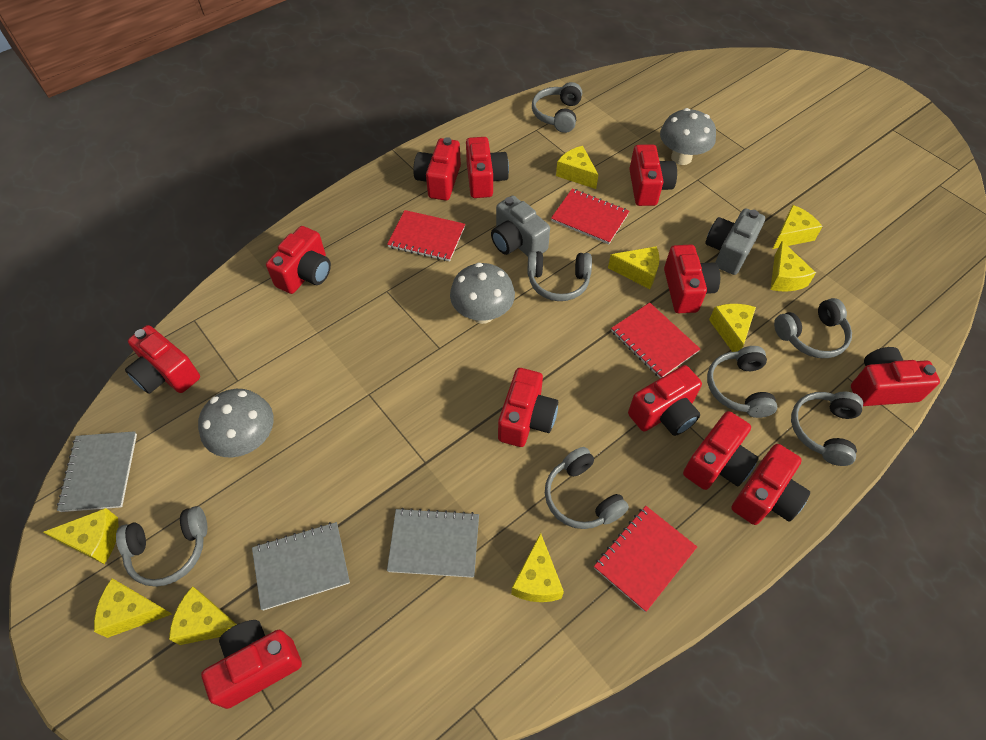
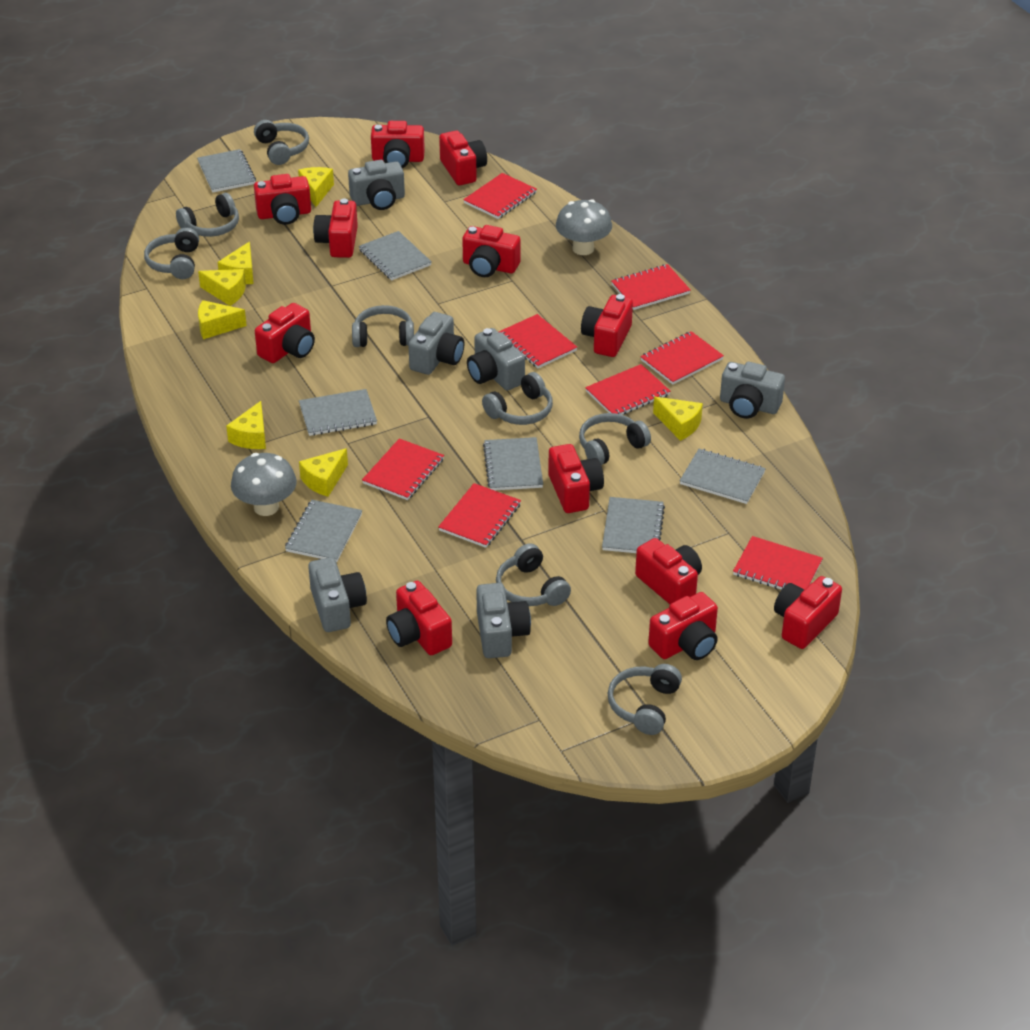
grey camera: [491,196,550,256] [705,208,765,275] = 2 -> [308,557,367,632] [348,160,405,210] [408,312,464,375] [467,328,525,390] [476,583,531,658] [720,362,785,419] = 6
grey headphones: [116,506,207,587] [527,251,592,301] [532,82,582,133] [545,447,629,529] [707,346,777,418] [774,298,852,358] [791,392,863,466] = 7 -> [144,227,199,279] [176,193,239,237] [254,120,309,165] [352,305,414,347] [482,372,553,425] [496,543,571,606] [579,413,651,465] [607,664,682,735] = 8
grey mushroom: [198,389,274,457] [450,263,515,324] [660,108,716,165] = 3 -> [231,453,297,516] [556,199,612,255] = 2
grey notebook: [57,431,137,512] [252,522,350,611] [387,508,479,578] = 3 -> [197,149,256,193] [285,500,362,562] [299,389,377,436] [359,231,432,280] [483,437,543,490] [602,497,665,553] [680,449,766,504] = 7
red notebook: [387,210,465,262] [551,188,629,244] [594,506,697,612] [611,303,700,378] = 4 -> [362,438,444,500] [438,483,521,548] [463,173,537,219] [499,314,577,368] [585,364,671,415] [611,264,691,310] [640,331,724,385] [733,536,823,590] = 8
yellow cheese: [43,508,119,564] [94,578,172,638] [169,586,237,645] [511,533,564,602] [556,146,598,189] [608,246,660,289] [709,304,756,352] [770,241,816,292] [773,205,823,249] = 9 -> [198,269,246,306] [198,300,247,339] [218,242,254,284] [226,401,266,449] [298,167,334,207] [299,448,348,497] [653,397,703,441] = 7

